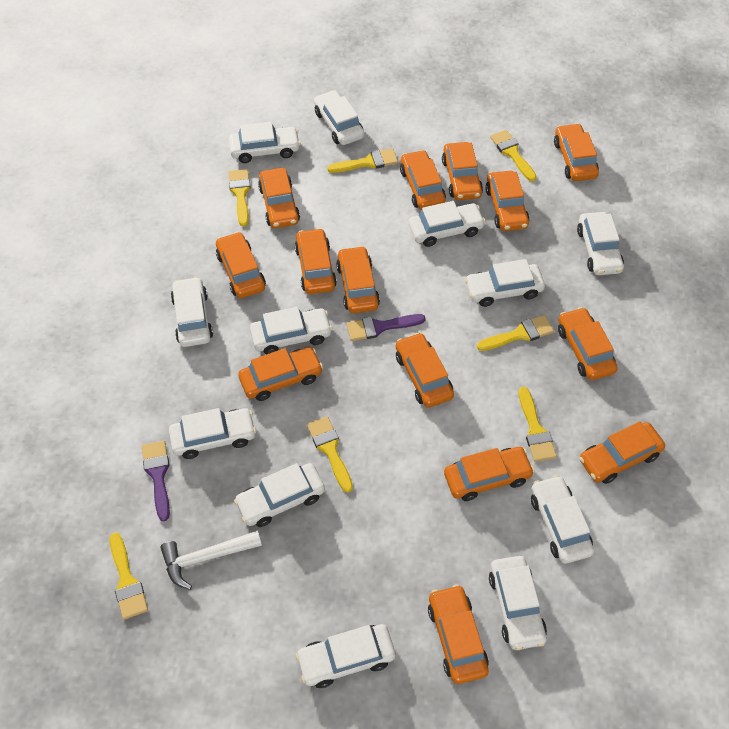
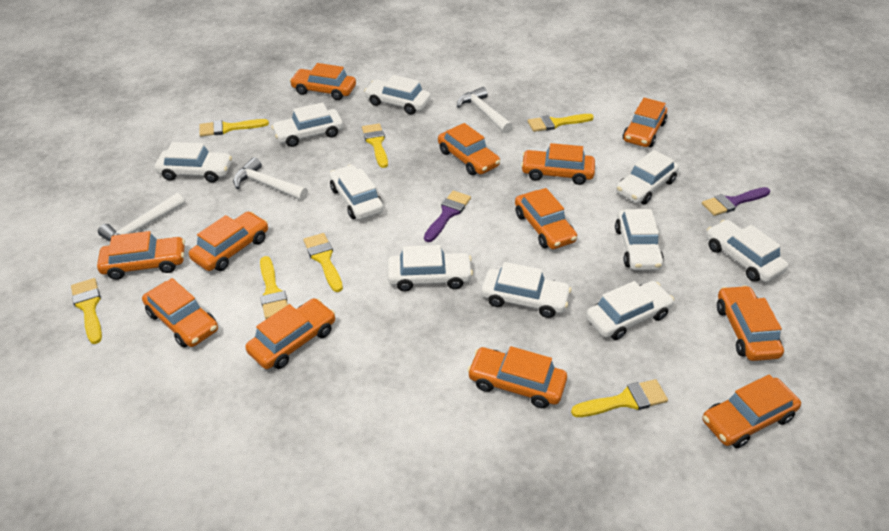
orange car: [216,232,266,298] [238,347,323,401] [258,168,300,228] [295,228,337,294] [336,246,380,313] [396,332,454,408] [400,150,446,210] [428,584,489,684] [442,142,483,200] [444,447,535,501] [485,171,530,231] [554,123,599,181] [558,307,618,380] [579,421,665,484] = 14 -> [97,231,185,280] [142,278,218,348] [189,212,268,271] [245,298,335,369] [290,63,356,100] [438,123,500,175] [467,346,567,408] [515,188,577,249] [521,143,595,185] [623,98,667,147] [702,374,801,448] [717,285,784,361] = 12
white car: [169,408,256,459] [171,277,213,347] [229,122,300,163] [234,463,325,527] [250,307,332,355] [296,624,395,688] [314,90,364,145] [409,201,486,247] [465,259,545,307] [489,556,547,650] [531,475,594,564] [577,212,624,275] = 12 -> [155,142,232,183] [271,102,343,147] [329,165,384,220] [364,75,431,115] [388,245,473,291] [481,262,571,318] [586,281,674,340] [615,209,664,270] [616,150,679,204] [706,220,788,282] = 10
white hammer: [160,530,262,590] = 1 -> [98,193,185,241] [233,157,308,200] [457,87,513,133] = 3

